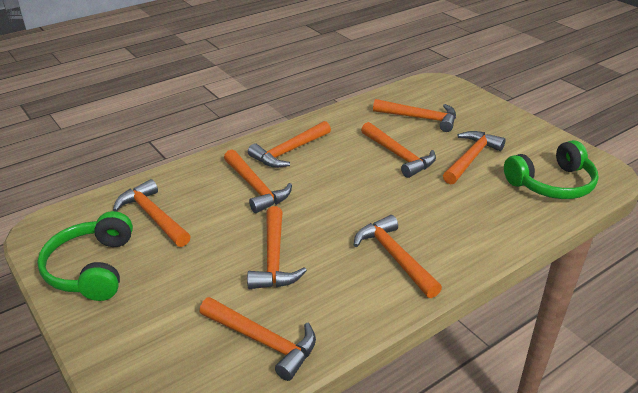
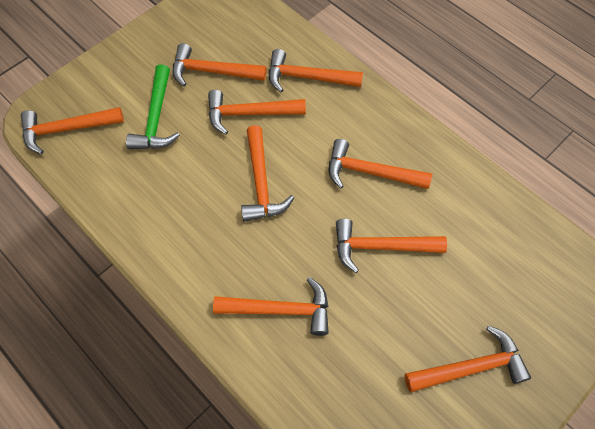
green hammer: none = 0 -> [126,65,180,149] = 1
green headphones: [37,211,133,301] [504,140,598,199] = 2 -> none = 0

